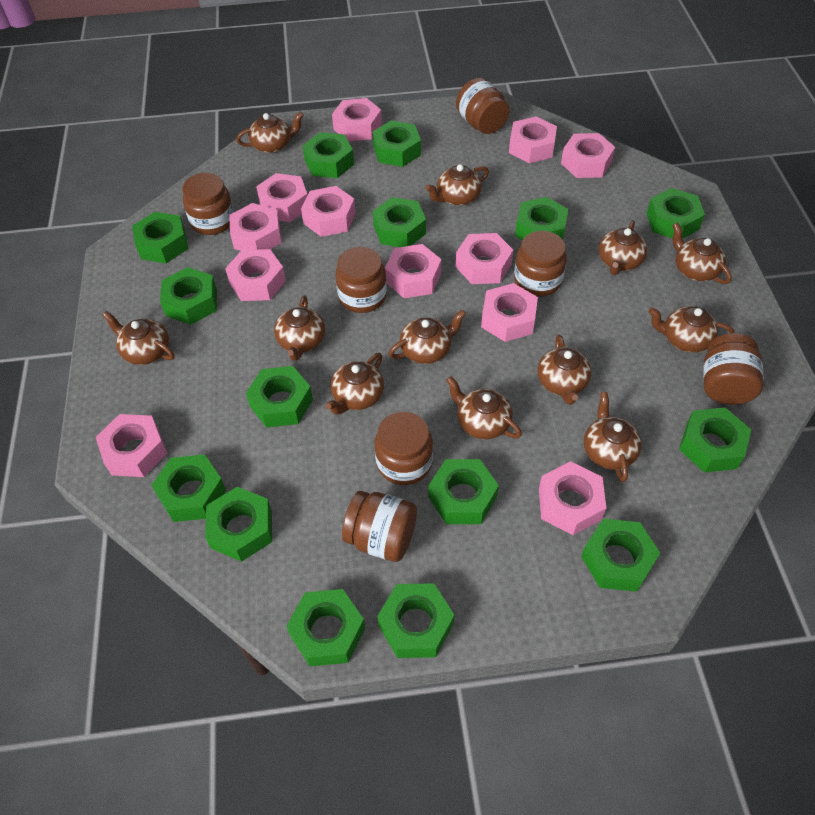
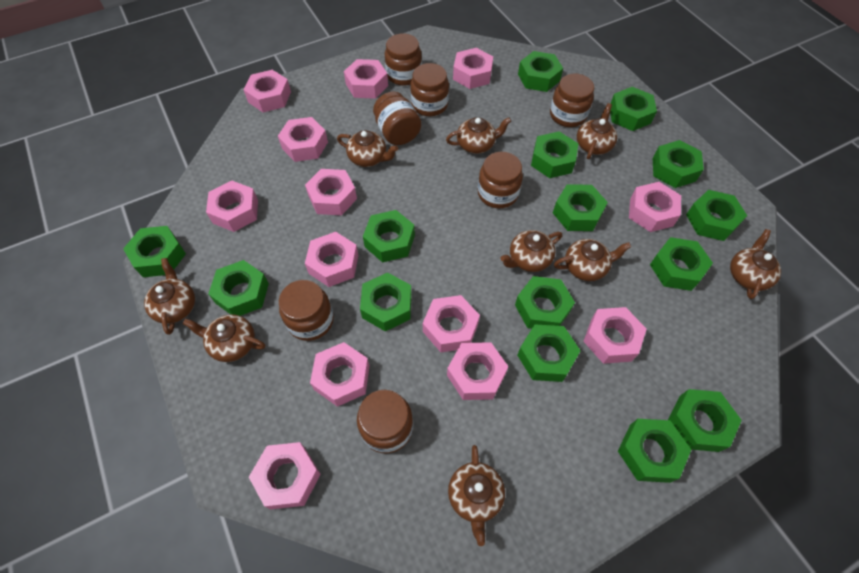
brown teapot: [102,311,174,365] [236,112,304,153] [274,295,325,361] [326,353,384,415] [389,310,466,364] [426,164,489,206] [446,376,522,439] [537,335,591,405] [584,392,642,482] [598,220,648,275] [649,306,734,353] [672,222,732,284] = 12 -> [144,258,195,335] [182,314,265,362] [337,130,398,167] [446,117,511,154] [448,445,505,546] [500,230,562,272] [554,239,631,281] [577,103,617,159] [730,229,781,299] = 9
pink nut: [96,414,167,477] [225,249,286,301] [229,203,282,251] [256,173,308,222] [301,186,356,237] [332,98,382,142] [385,244,441,298] [456,233,513,284] [481,283,538,342] [509,116,557,163] [539,461,606,535] [561,133,615,178] = 12 -> [206,181,258,232] [244,70,291,112] [249,442,321,509] [278,117,328,162] [305,169,357,215] [305,232,359,287] [310,342,370,407] [344,59,388,99] [423,295,480,352] [447,342,509,400] [453,48,493,89] [583,307,647,364] [629,182,681,232] = 13

